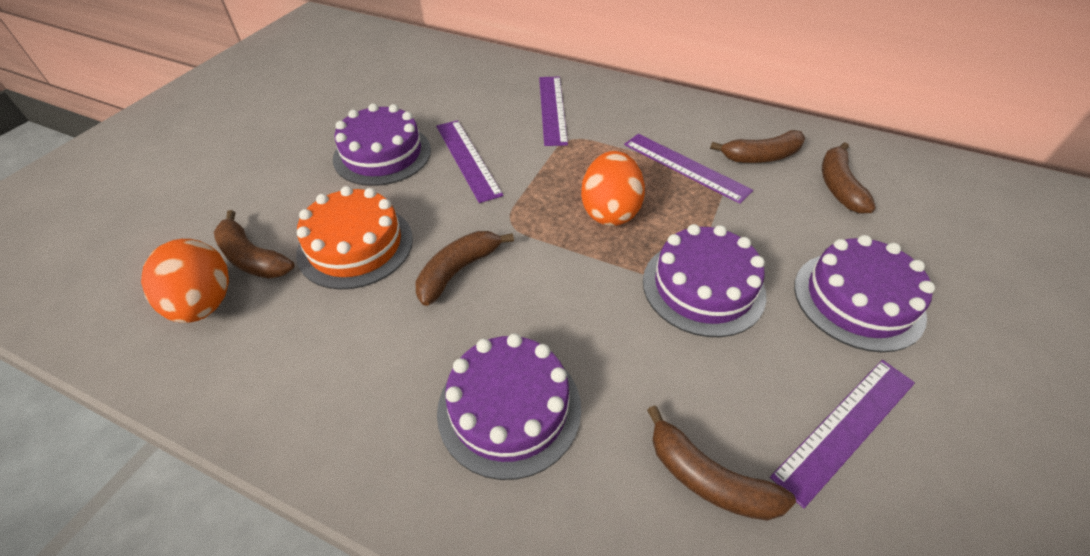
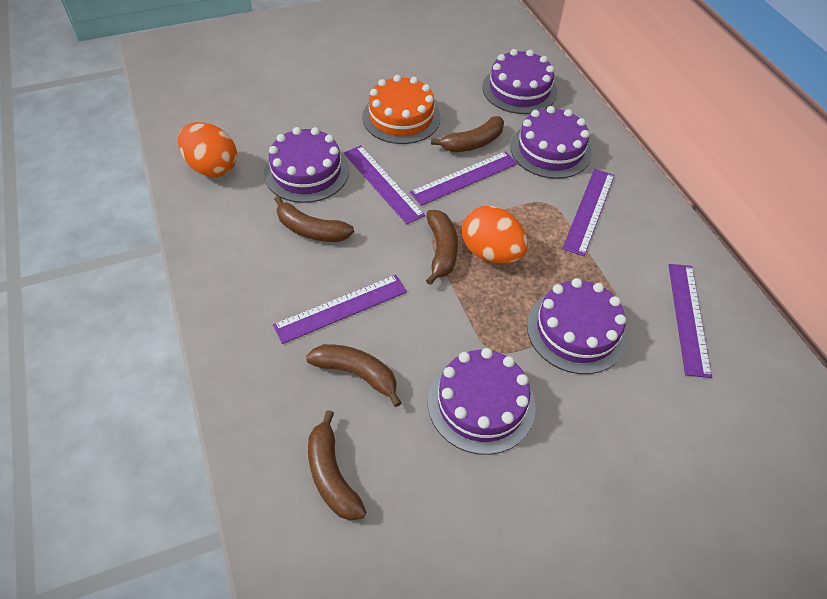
purple cake: [333,103,431,186] [437,333,581,480] [643,224,766,337] [794,235,935,352] = 4 -> [264,127,349,203] [428,348,536,455] [482,49,557,114] [510,106,592,179] [527,278,627,374] = 5
purple ruler: [436,120,504,203] [539,77,568,146] [624,134,753,204] [770,360,915,508] = 4 -> [273,275,407,344] [344,145,425,224] [410,151,518,206] [562,169,615,256] [668,264,712,378] = 5

